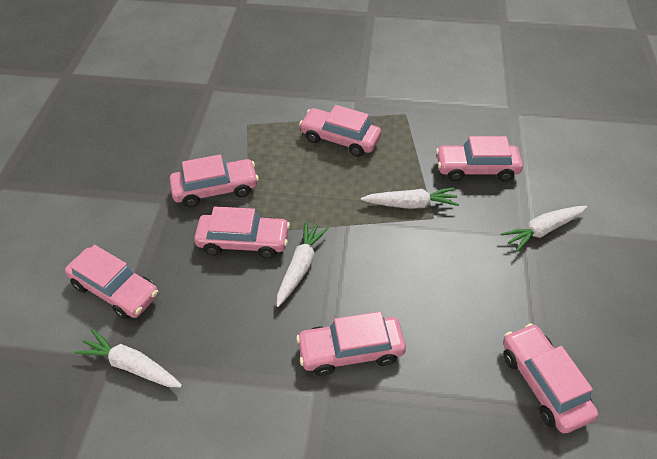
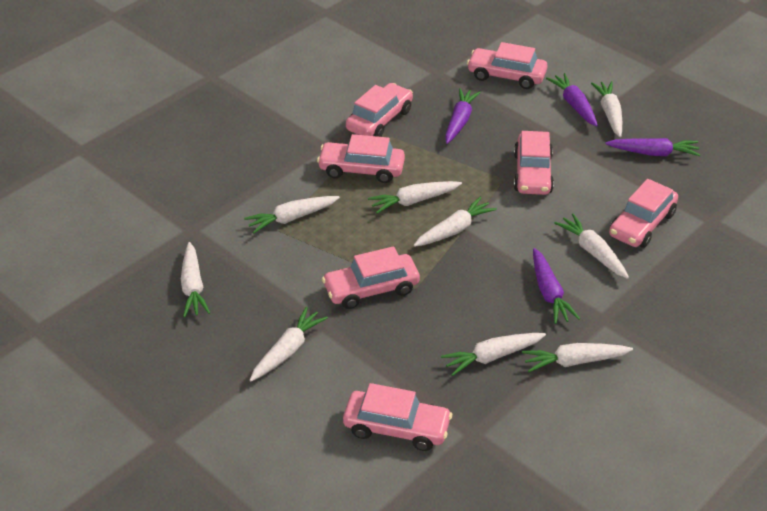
purple carrot: none = 0 -> [445,88,481,144] [533,248,580,324] [546,73,598,127] [605,138,701,156] = 4
white carrot: [74,329,182,388] [277,221,329,307] [361,187,459,209] [501,206,587,252] = 4 -> [181,242,210,317] [244,196,340,234] [250,307,328,381] [368,181,462,214] [414,197,497,247] [441,333,546,376] [522,343,633,372] [554,214,629,279] [591,81,622,137] = 9

